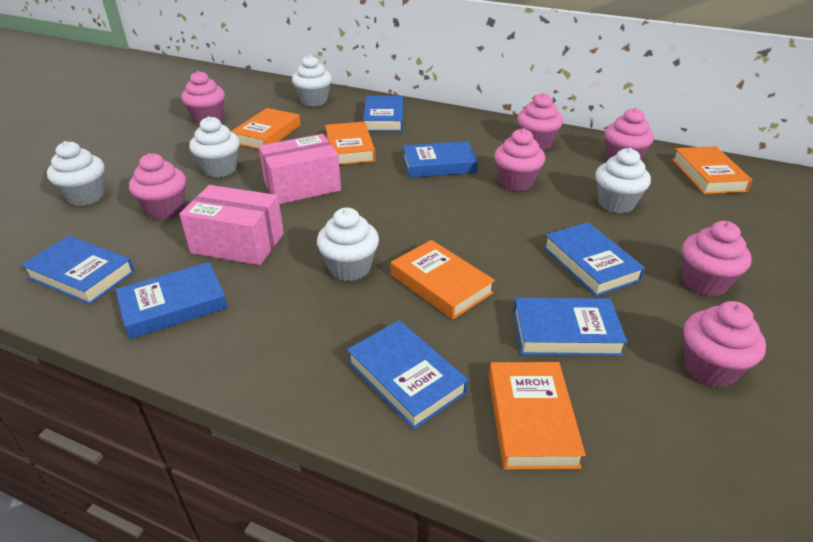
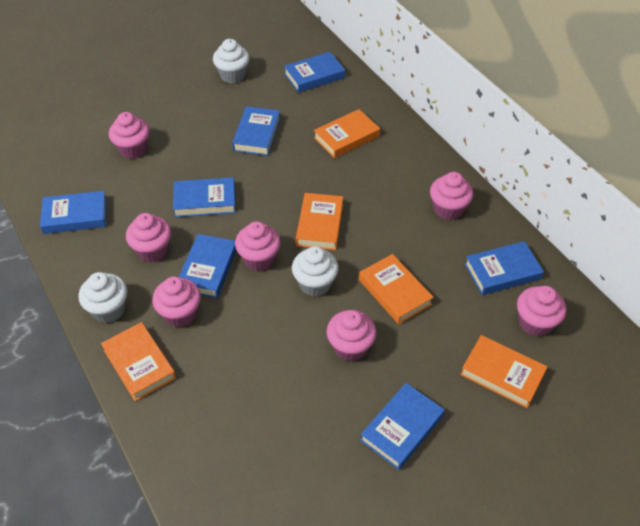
pink box: [179,185,284,265] [258,134,341,204] = 2 -> none = 0
white cupcake: [47,141,105,206] [189,116,240,178] [292,55,332,107] [317,207,379,281] [595,148,651,213] = 5 -> [78,272,127,323] [213,39,250,84] [292,246,339,297] = 3

